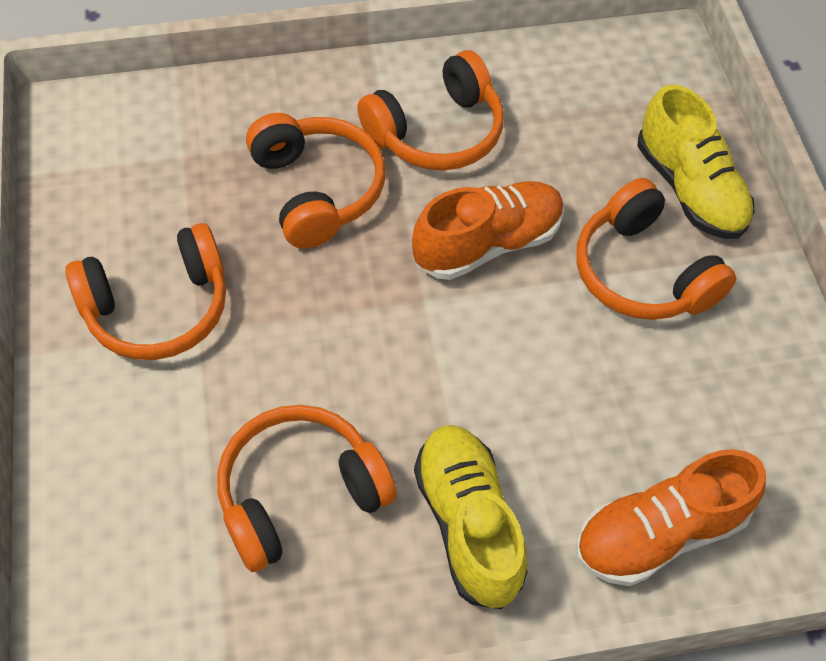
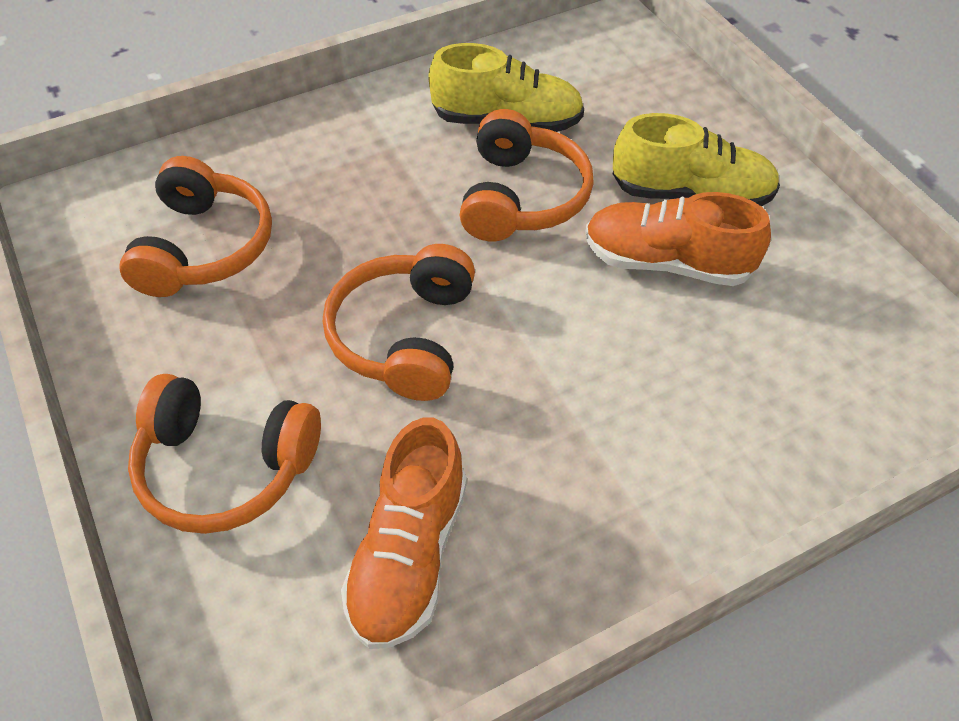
orange headphones: [65,223,226,360] [217,405,397,572] [246,113,386,248] [357,50,504,171] [576,178,736,320] = 5 -> [119,156,272,297] [128,374,321,534] [323,244,475,401] [460,109,594,241] = 4

